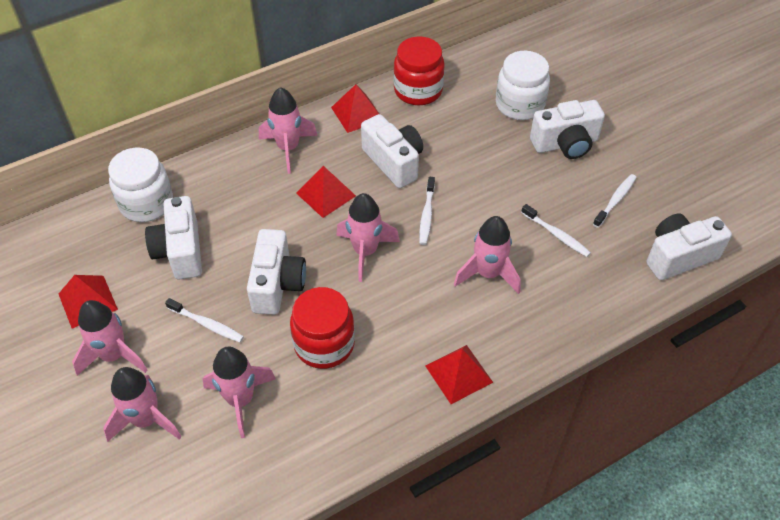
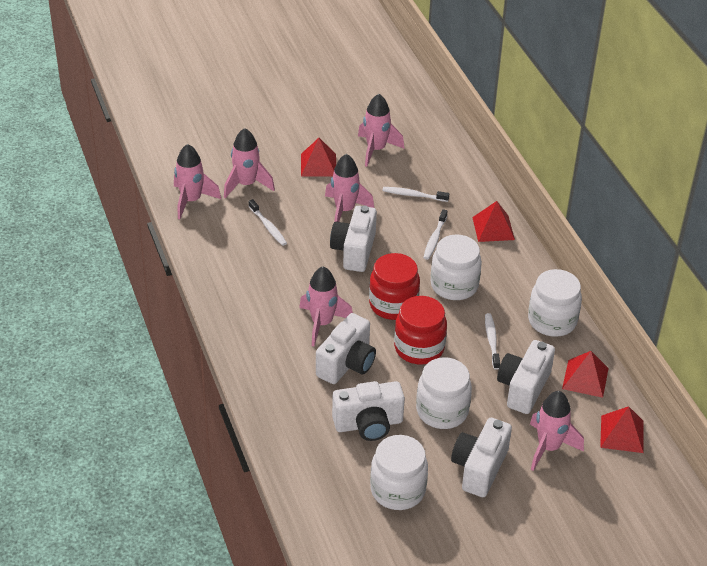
white jar: [108,147,173,222] [496,51,550,120] = 2 -> [370,435,428,510] [416,357,472,429] [431,234,482,300] [528,269,582,337] = 4

